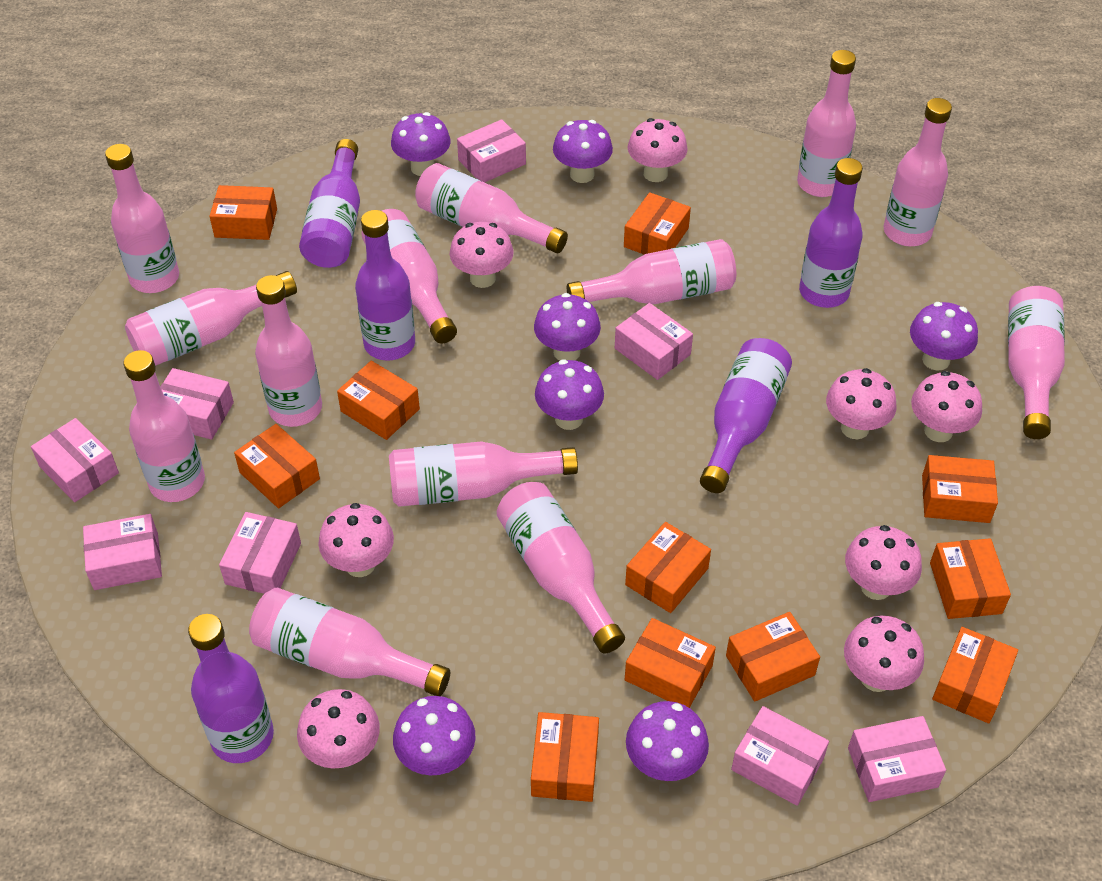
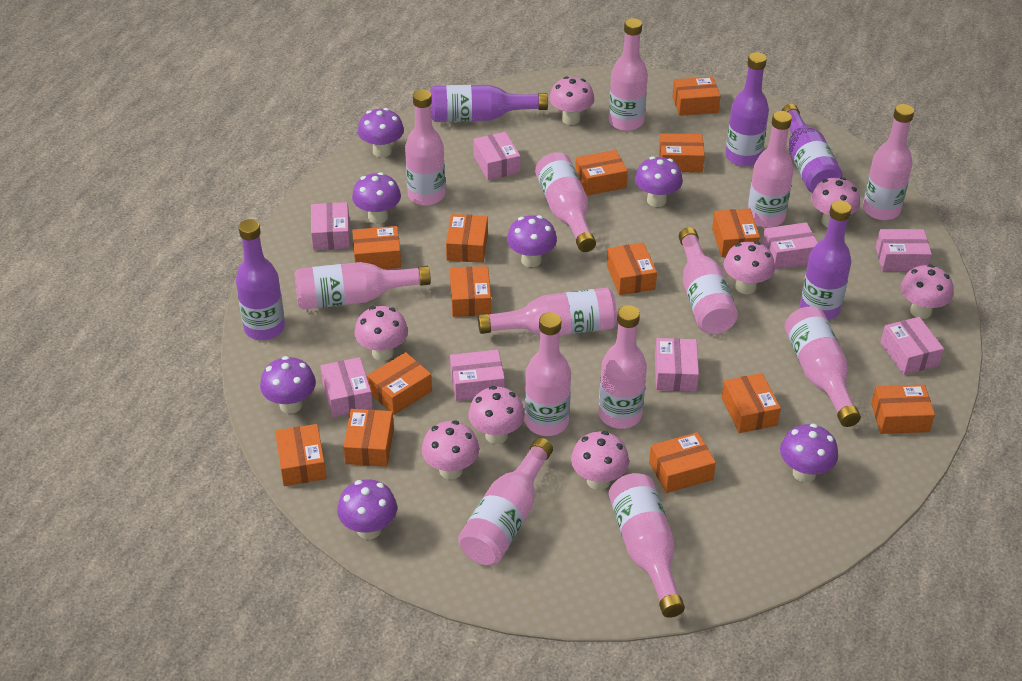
orange box: [209,185,277,240] [234,424,320,508] [337,361,420,440] [531,712,599,802] [624,192,691,255] [625,522,711,613] [625,618,716,708] [726,612,820,701] [922,455,998,523] [930,538,1011,619] [932,627,1018,723] = 11 -> [275,424,326,486] [343,409,394,467] [352,226,401,269] [367,352,432,415] [446,214,488,263] [450,266,491,317] [575,150,628,196] [607,243,657,295] [649,432,716,493] [659,133,705,173] [672,77,720,116] [712,208,760,257] [721,373,781,433] [871,384,935,434] = 14

